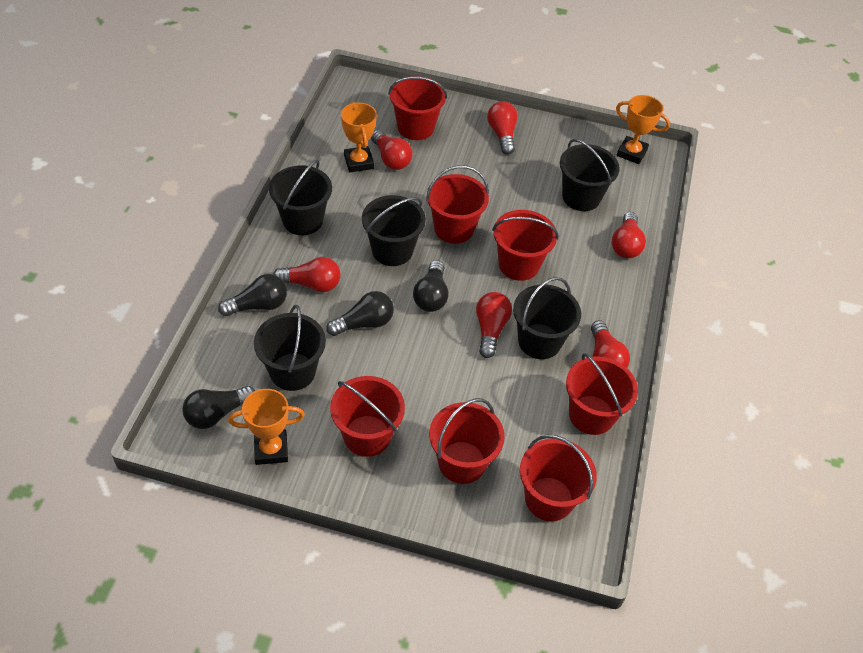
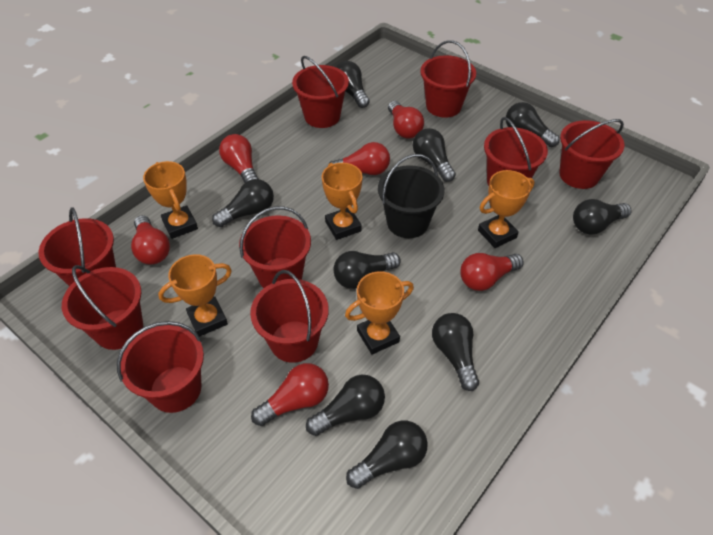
black bucket: [254,305,326,391] [269,160,332,235] [362,195,426,266] [513,277,581,359] [560,139,620,211] = 5 -> [378,154,444,238] = 1
black light bulb: [183,386,255,429] [218,274,287,316] [326,291,394,336] [413,260,449,312] = 4 -> [212,179,274,227] [306,375,385,436] [333,251,401,289] [336,61,370,108] [346,420,428,489] [413,128,456,182] [432,313,479,391] [506,102,559,147] [573,199,631,235] = 9
orange trophy: [228,389,305,465] [341,102,377,172] [616,95,670,164] = 3 -> [143,161,198,239] [158,254,232,337] [322,163,363,240] [345,271,414,354] [478,170,535,248] = 5
red bucket: [330,376,405,457] [388,76,447,140] [426,165,489,244] [429,398,505,484] [492,210,558,281] [520,435,597,521] [566,353,638,435] = 7 -> [39,207,116,286] [62,265,143,350] [117,321,204,413] [239,206,311,288] [250,270,329,363] [292,56,349,128] [421,40,476,118] [484,117,548,186] [559,119,624,189] = 9

